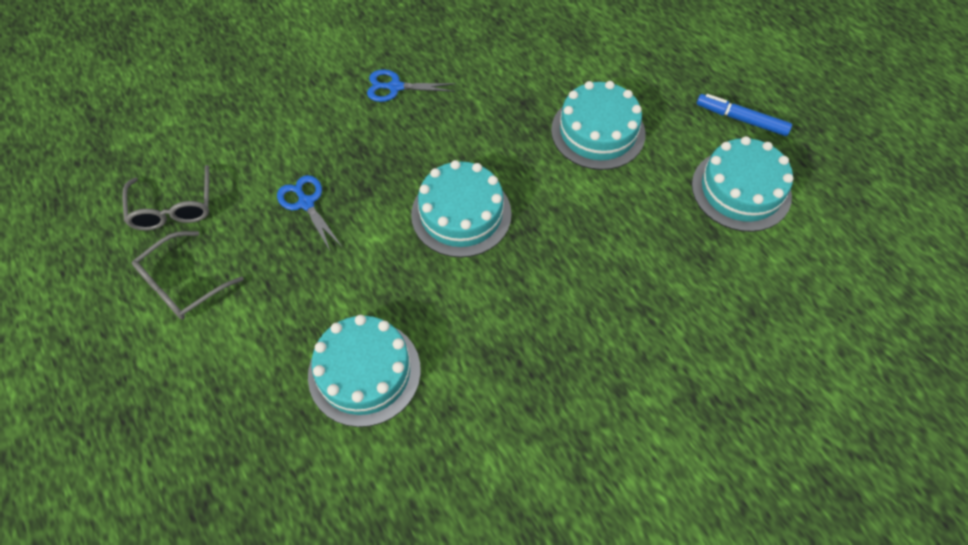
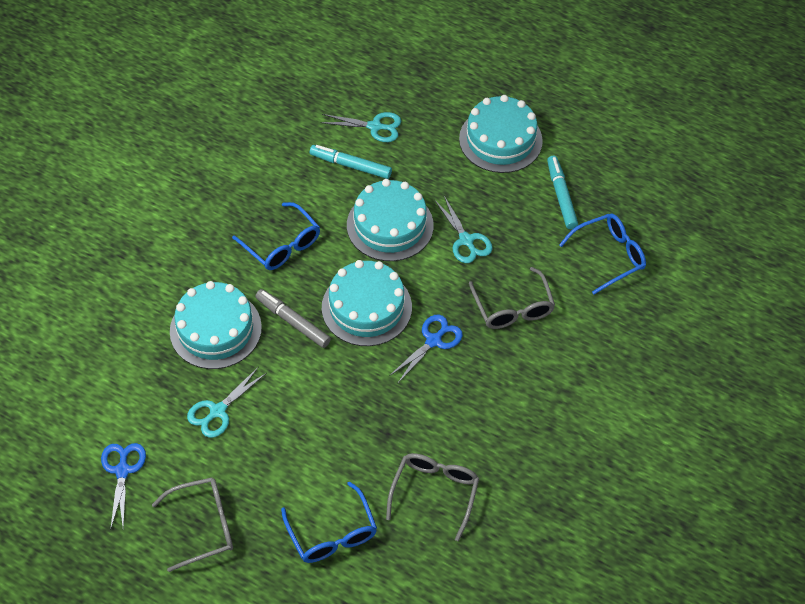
blue glasses: none = 0 -> [232,202,320,270] [281,481,377,563] [559,213,646,294] = 3
blue marker: [697,94,792,136] = 1 -> none = 0
grey glasses: [122,165,209,231] [132,231,244,320] = 2 -> [152,477,233,572] [386,453,479,541] [469,267,555,329] = 3
grey marker: none = 0 -> [255,289,331,348] = 1
turquoise marker: none = 0 -> [310,145,392,179] [547,156,578,229] = 2
turquoise scissors: none = 0 -> [187,368,266,438] [320,112,401,142] [435,196,493,263] = 3

